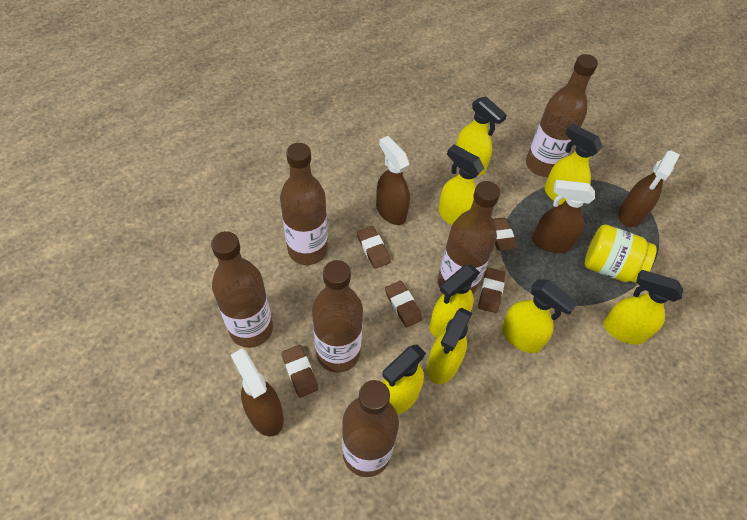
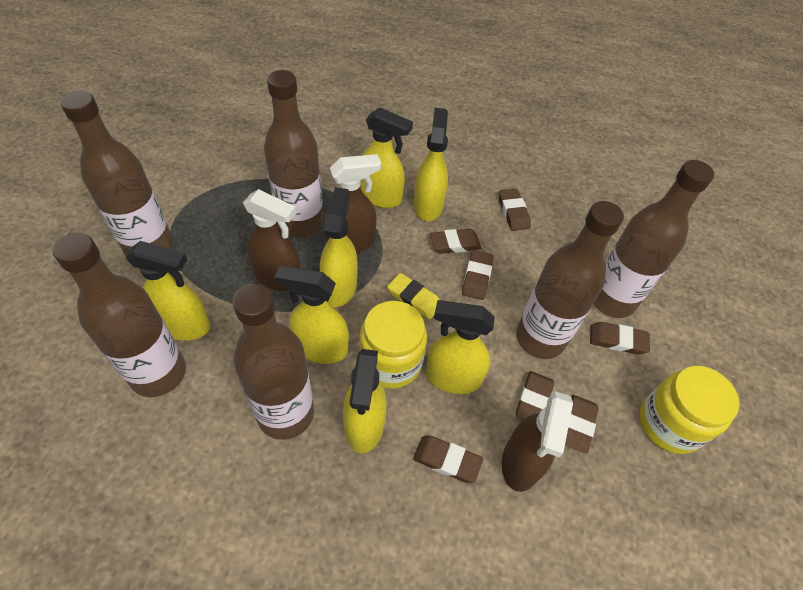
brown eraser: [281,345,318,398] [357,226,391,269] [385,281,422,328] [478,267,505,313] [493,218,517,250] = 5 -> [413,436,483,483] [430,229,481,254] [462,250,494,300] [499,189,530,231] [516,371,554,420] [565,395,599,454] [590,322,650,354] = 7
brown spray bottle: [231,349,284,437] [376,136,410,225] [532,180,595,253] [618,150,680,228] = 4 -> [243,189,301,291] [326,154,381,253] [502,391,573,492] = 3
yellow eraser: none = 0 -> [387,273,440,319] = 1
yellow jar: [585,224,657,284] = 1 -> [359,301,427,389] [639,366,740,454] = 2
yellow spray bottle: [382,345,426,415] [427,308,472,384] [429,265,480,337] [438,144,485,225] [456,96,507,176] [501,279,578,353] [545,123,603,205] [603,270,683,344] = 8 -> [125,241,210,340] [274,266,349,364] [320,187,357,307] [343,349,387,453] [360,107,413,208] [414,108,448,221] [426,300,495,394] = 7

